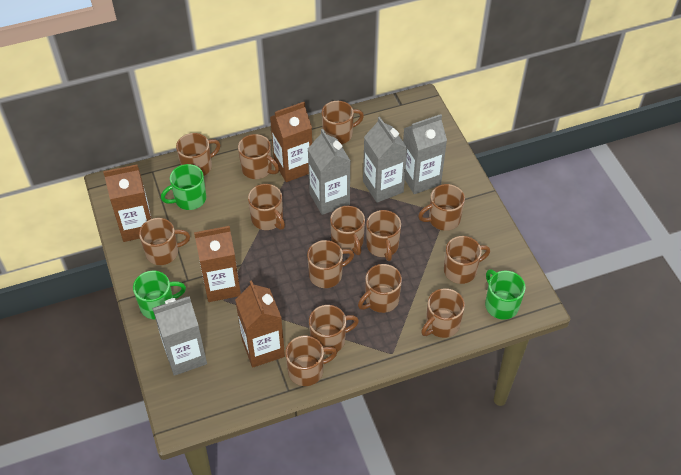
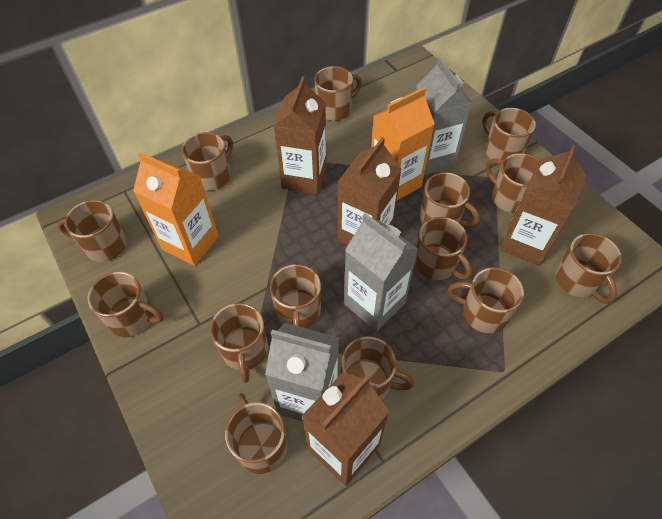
green mug: [133,271,186,319] [161,164,206,210] [485,269,525,320] = 3 -> none = 0
grey carton: [152,296,207,376] [308,129,350,215] [363,117,407,203] [403,114,447,194] = 4 -> [265,323,339,421] [344,213,418,331] [416,57,473,175] = 3
orange carton: none = 0 -> [133,152,219,266] [371,88,435,200] = 2

